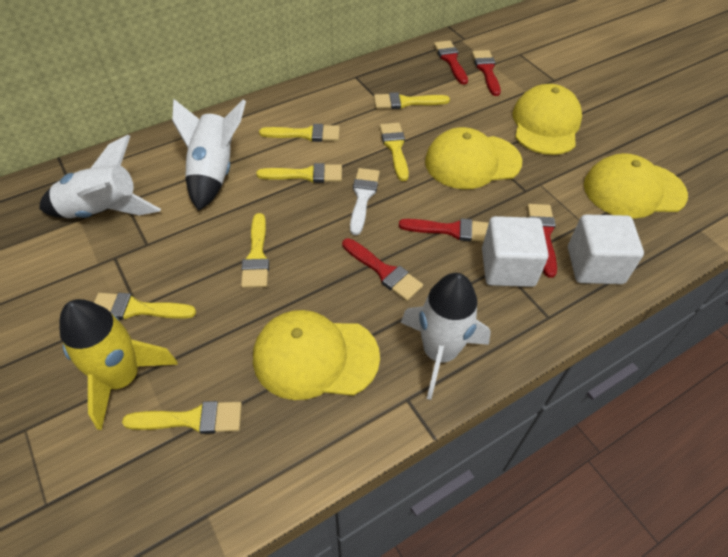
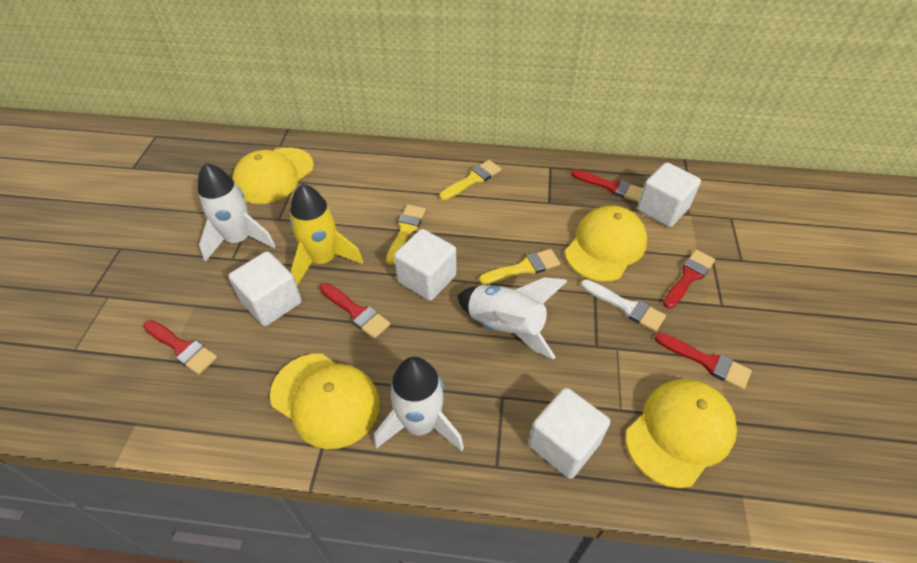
white cube: [482,216,549,287] [568,214,644,284] = 2 -> [229,251,302,326] [394,229,456,301] [528,388,610,479] [637,162,701,227] = 4
yellow brush: [94,293,196,320] [122,401,242,434] [241,213,269,288] [256,163,342,183] [259,124,340,142] [374,92,450,109] [380,123,409,181] = 7 -> [386,205,426,265] [440,160,501,200] [479,249,560,284] = 3

